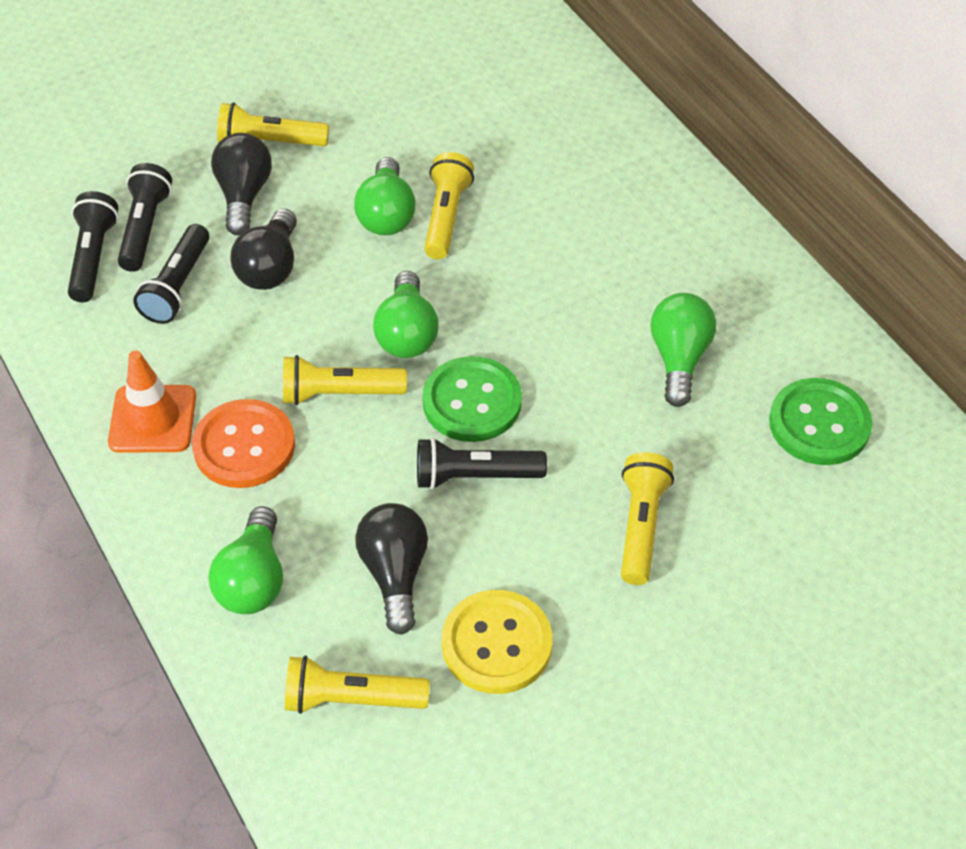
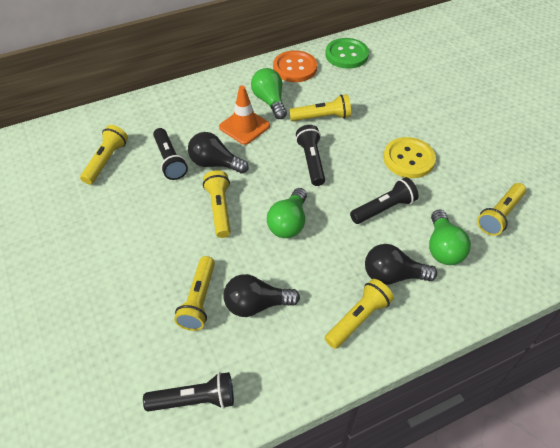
green button: [422,356,522,442] [769,378,872,465] = 2 -> [325,38,369,68] = 1
green light bulb: [209,506,283,614] [354,157,416,235] [373,271,439,358] [650,293,716,407] = 4 -> [251,68,287,119] [267,188,307,238] [429,209,471,265] = 3
yellow flashlight: [217,102,329,146] [283,355,407,405] [285,655,430,714] [424,152,474,259] [621,452,674,585] = 5 -> [80,125,128,185] [174,256,215,331] [203,170,231,238] [289,94,351,121] [325,279,394,349] [477,183,526,236] = 6

